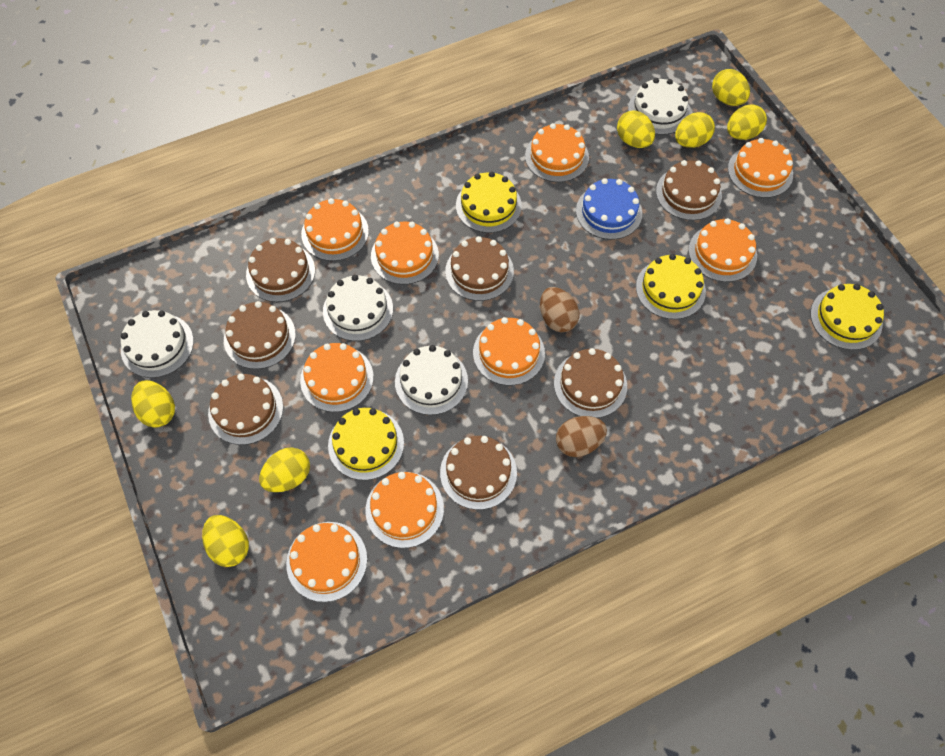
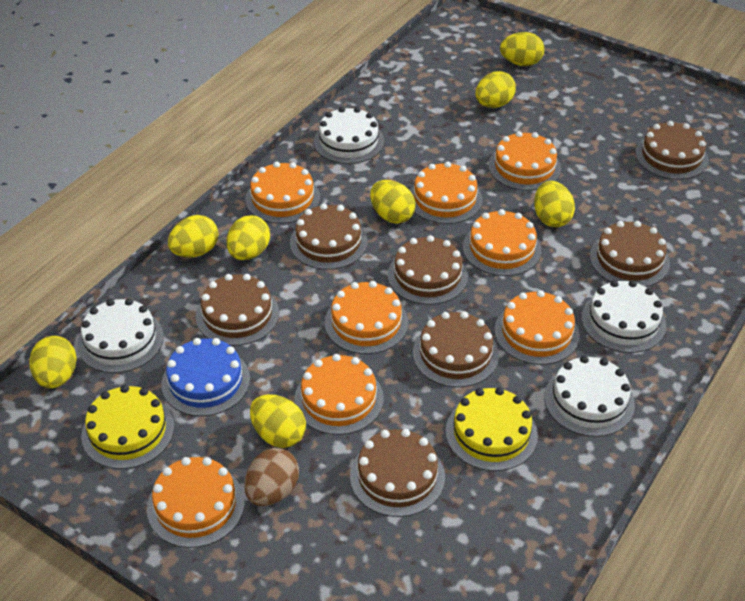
brown egg: [540,287,579,332] [556,416,607,457] = 2 -> [244,448,299,506] = 1
orange cake: [286,522,367,602] [300,343,374,412] [301,198,369,261] [365,472,444,548] [371,222,439,285] [473,317,545,385] [525,123,589,182] [689,218,757,282] [728,138,793,198] = 9 -> [147,457,245,548] [245,162,320,224] [294,354,384,435] [325,281,408,354] [410,162,483,224] [463,209,541,276] [488,131,561,191] [494,290,580,365] = 8
yellow cake: [328,408,404,480] [456,171,522,233] [636,254,706,319] [810,284,884,350] = 4 -> [81,385,174,469] [446,387,538,471] = 2
yellow egg: [131,380,175,428] [202,515,249,567] [259,447,310,492] [617,111,655,148] [675,112,715,148] [712,69,750,106] [727,104,767,140] = 7 -> [29,336,77,388] [168,215,218,258] [226,215,270,260] [250,394,306,448] [370,180,416,224] [475,71,516,108] [500,32,545,66] [534,181,575,227] = 8

